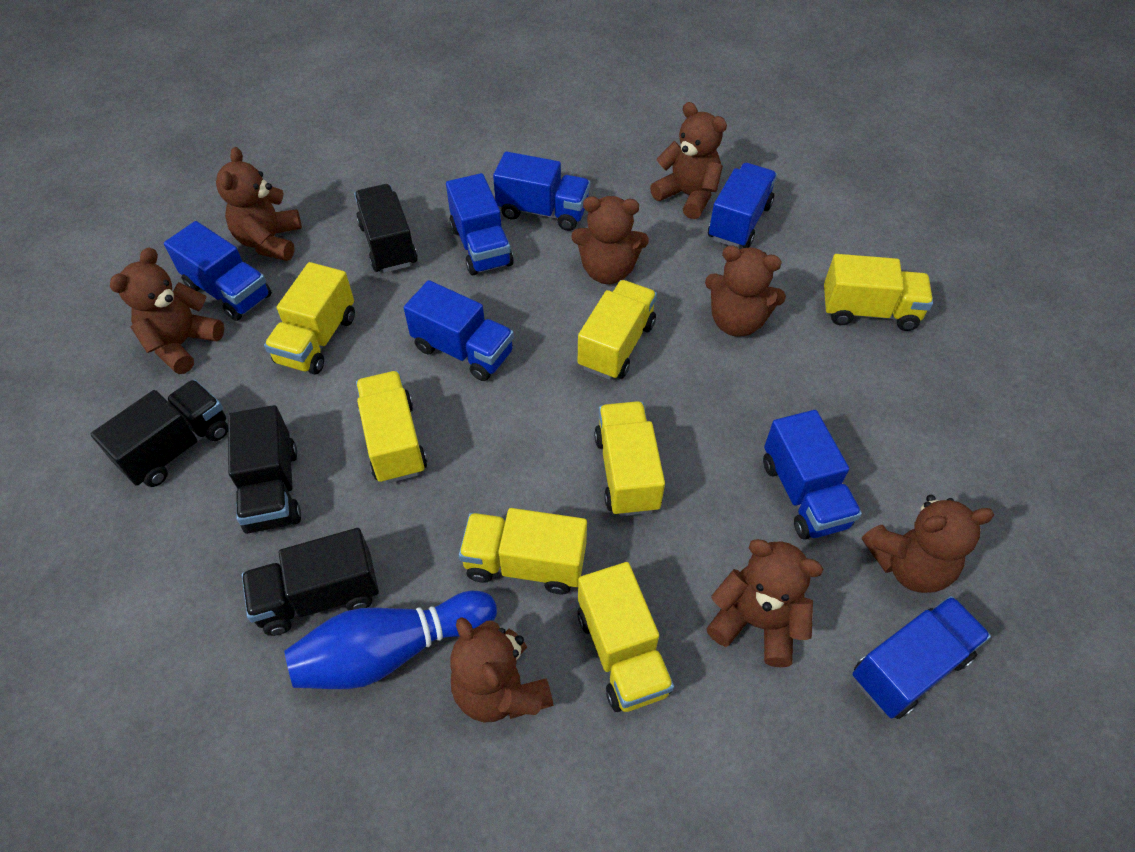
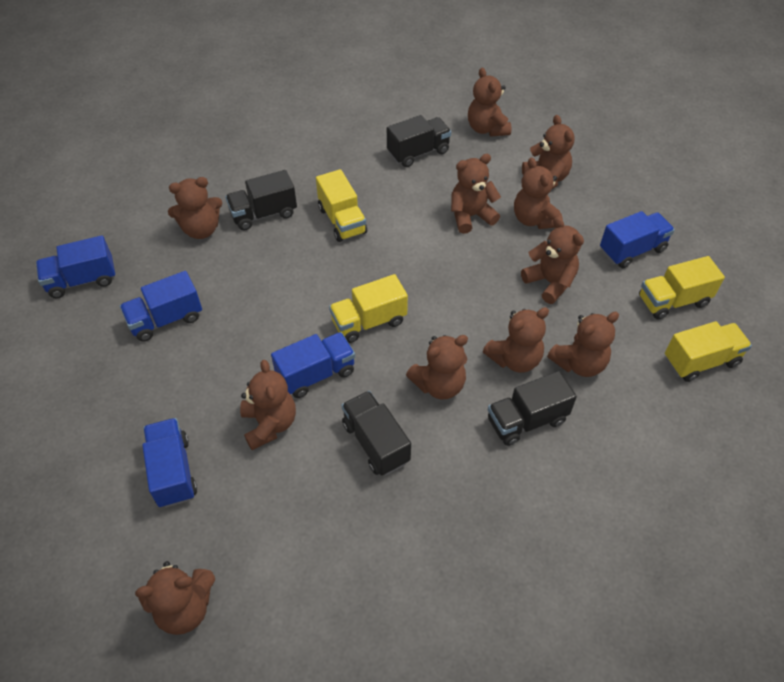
blue bowling pin: [284,591,497,689] = 1 -> none = 0
blue truck: [164,221,272,321] [404,280,514,381] [446,173,514,275] [493,151,590,231] [708,163,777,248] [763,410,862,540] [852,596,991,719] = 7 -> [36,235,116,299] [120,271,202,342] [142,418,197,508] [271,332,355,398] [600,211,675,268] = 5
brown teddy bear: [110,248,224,374] [216,147,302,261] [450,617,554,722] [571,196,649,284] [650,102,727,219] [705,245,786,337] [706,539,823,667] [862,495,994,593] = 8 -> [135,561,215,635] [168,177,222,239] [240,360,296,450] [406,335,468,399] [451,154,501,234] [468,68,511,136] [483,307,549,373] [514,158,563,229] [521,217,584,304] [522,115,574,189] [547,312,619,377] = 11
yellow truck: [264,262,355,374] [356,371,427,483] [459,508,587,595] [578,280,657,380] [578,562,674,712] [594,401,665,516] [824,254,933,331] = 7 -> [316,169,367,242] [329,274,408,343] [639,256,725,319] [665,321,752,382] = 4

